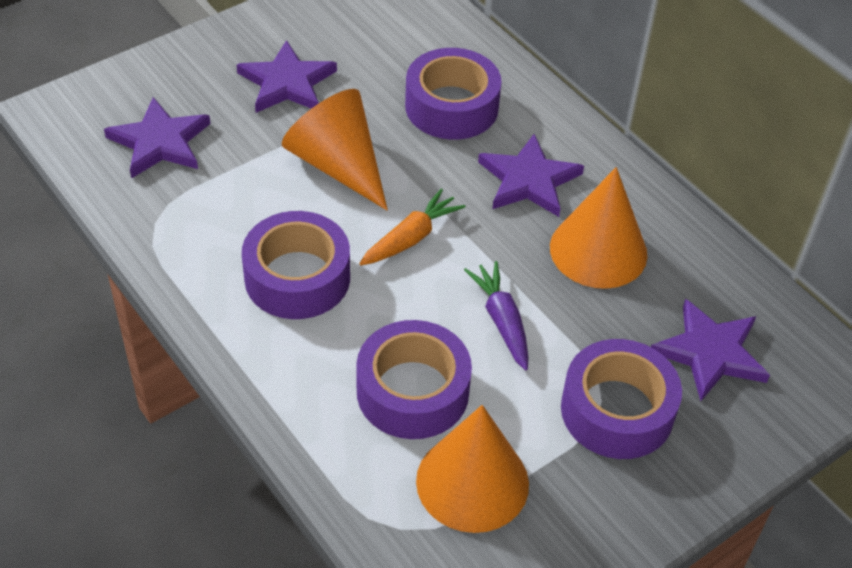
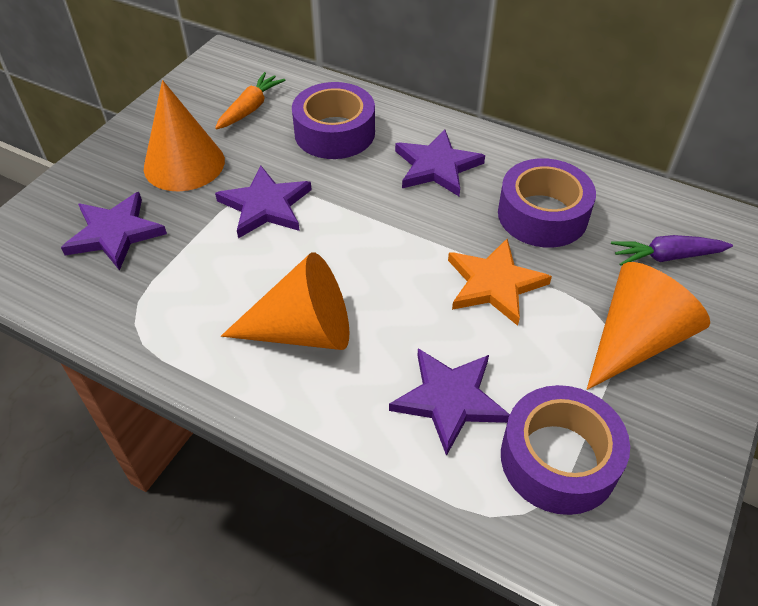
orange star: none = 0 -> [448,239,552,326] = 1
purple tape: [242,211,350,319] [356,320,472,439] [405,48,502,140] [561,339,682,459] = 4 -> [292,82,375,159] [498,158,596,248] [501,385,630,515] = 3

